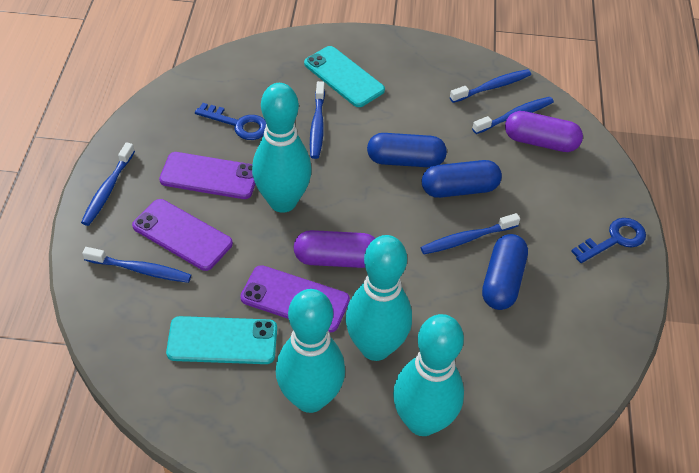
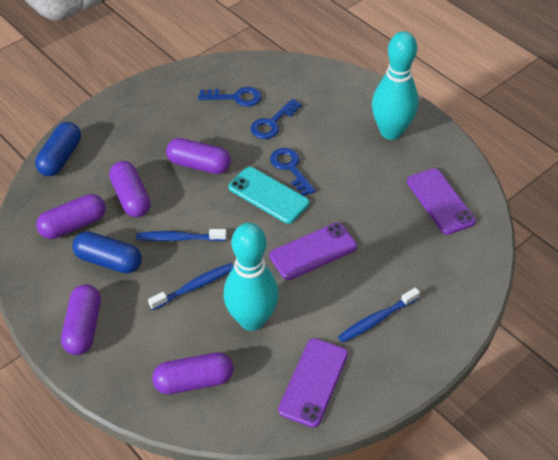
blue capsule: [367,133,447,168] [422,160,502,198] [482,234,528,310] = 3 -> [35,122,81,176] [72,231,142,274] = 2
blue key: [195,103,266,140] [571,218,646,263] = 2 -> [198,87,262,107] [251,98,302,139] [270,148,316,196] = 3
blue toothbrush: [81,142,135,226] [82,247,191,283] [310,81,325,159] [421,213,520,254] [450,69,531,103] [472,97,554,134] = 6 -> [136,229,227,241] [148,263,234,310] [338,287,420,343] = 3
purple capsule: [294,230,375,268] [505,111,583,152] = 2 -> [36,194,106,239] [61,284,101,355] [109,161,151,217] [152,352,233,394] [166,138,231,174] = 5
turquoise bowling pin: [252,83,312,213] [276,289,345,413] [346,235,412,361] [393,314,464,436] = 4 -> [224,223,279,331] [372,31,419,140] = 2
turquoise phone: [166,316,277,364] [304,46,385,107] = 2 -> [229,167,310,224] = 1

